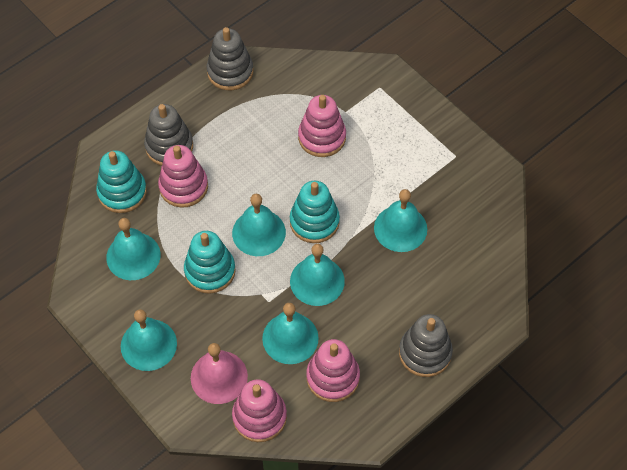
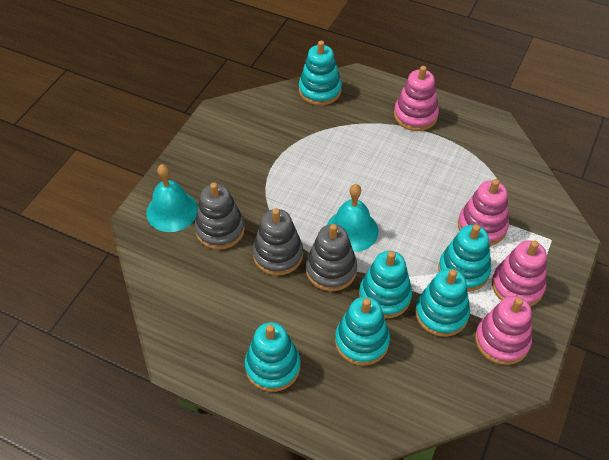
pink bell: [191,343,248,404] = 1 -> none = 0
turquoise bell: [106,218,161,280] [121,309,177,371] [232,194,286,256] [262,303,319,364] [290,244,345,306] [374,189,427,252] = 6 -> [146,164,198,232] [327,184,378,252] = 2
turquoise stacking toy: [96,150,147,213] [184,231,236,294] [290,181,340,243] = 3 -> [245,322,301,392] [299,41,342,105] [335,297,390,366] [359,251,412,318] [415,268,470,337] [438,224,491,292] = 6

